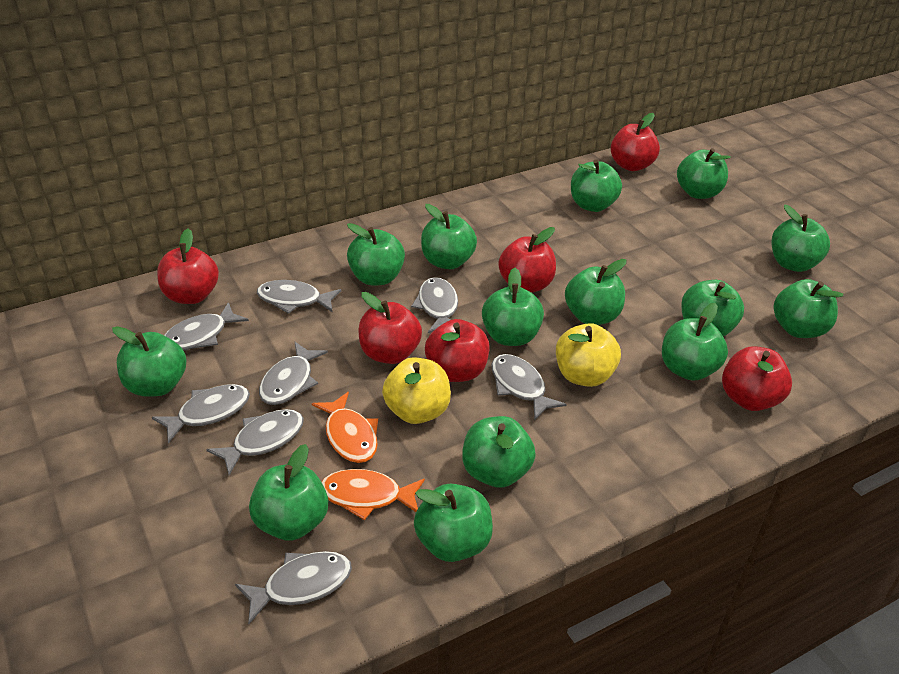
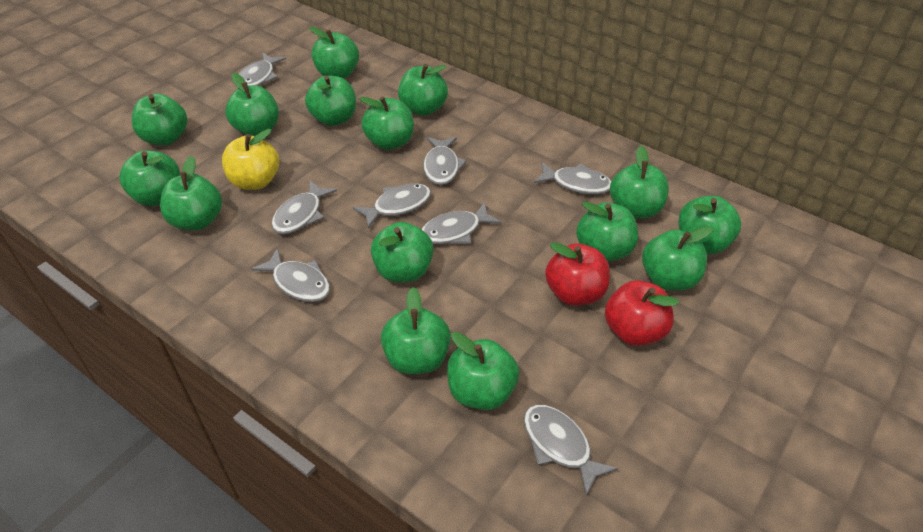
green apple: [112,326,186,397] [249,444,328,541] [347,223,405,286] [414,483,493,562] [421,204,477,269] [462,416,536,488] [482,268,544,346] [565,259,626,325] [571,159,622,212] [662,303,728,381] [677,148,731,199] [681,280,744,337] [771,205,830,272] [774,279,843,338] = 14 -> [119,150,180,206] [132,94,187,145] [160,156,222,230] [225,73,279,136] [305,75,356,126] [309,27,359,79] [359,96,414,150] [371,222,434,282] [381,287,451,374] [398,64,448,116] [447,332,519,410] [576,202,638,261] [610,145,669,219] [642,226,713,291] [679,196,741,254] = 15
orange fish: [312,392,378,463] [322,469,425,520] = 2 -> none = 0
red apple: [157,229,219,304] [359,292,422,364] [425,319,490,382] [498,227,556,292] [610,113,660,171] [722,346,792,411] = 6 -> [545,242,610,306] [605,280,679,346] = 2
yellow apple: [382,357,451,424] [556,323,621,387] = 2 -> [222,129,279,190] = 1

